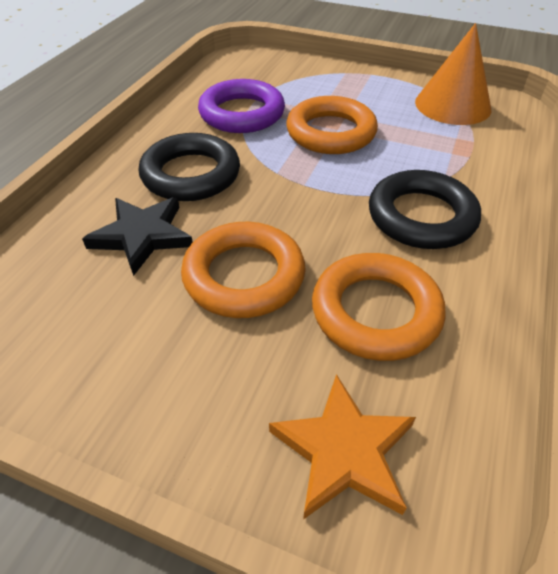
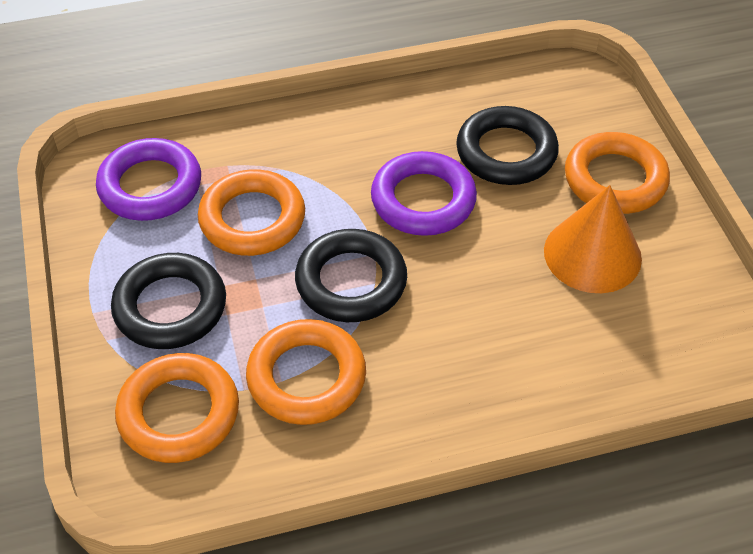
black ring: [138,133,240,201] [369,170,481,249] = 2 -> [111,253,226,349] [295,229,407,322] [456,106,559,185] = 3
black star: [82,197,193,276] = 1 -> none = 0
orange ring: [181,222,306,318] [286,96,378,154] [312,253,446,361] = 3 -> [115,353,239,463] [198,169,305,256] [246,319,366,425] [565,132,670,214] = 4
orange star: [269,374,416,520] = 1 -> none = 0
purple ring: [198,79,285,133] = 1 -> [96,138,201,221] [371,151,477,236] = 2

